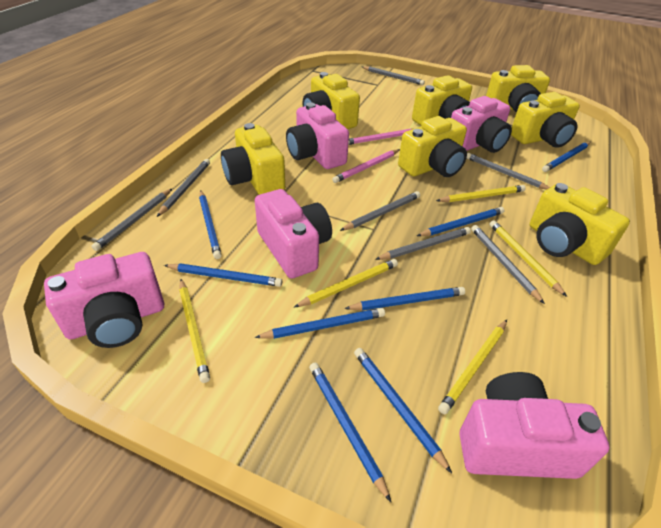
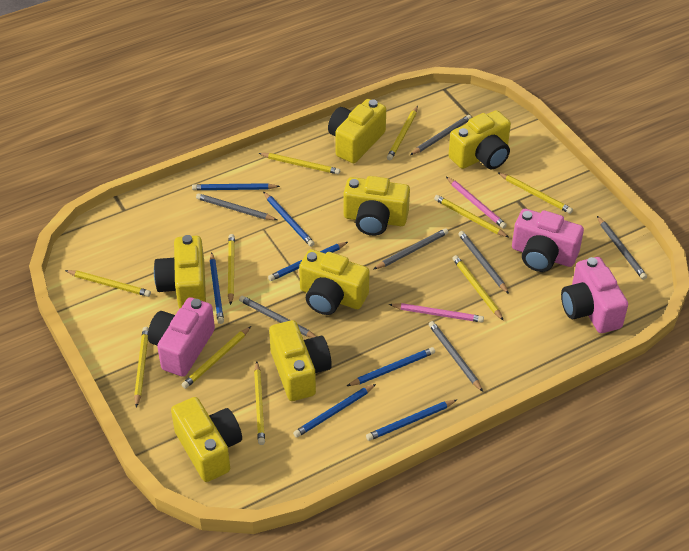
blue pencil: [164,263,282,287] [199,190,222,259] [255,308,385,339] [309,362,391,502] [344,287,465,311] [354,348,452,473] [417,207,504,236] [542,142,591,172] = 8 -> [192,183,280,190] [210,252,224,324] [263,192,315,247] [268,242,348,281] [293,384,376,438] [347,347,435,386] [366,400,457,441] = 7
pink camera: [44,252,164,348] [255,189,332,279] [286,102,349,169] [451,96,512,153] [459,372,610,479] = 5 -> [148,297,215,377] [512,209,584,272] [561,257,628,333] = 3
yellow pencil: [179,279,210,383] [294,259,398,307] [436,185,526,202] [438,320,507,414] [489,220,567,297] = 5 -> [65,270,151,297] [134,327,149,408] [182,326,251,389] [228,234,235,305] [254,361,265,445] [258,153,340,174] [387,106,418,160] [434,195,509,237] [452,255,504,321] [497,172,573,214] = 10

